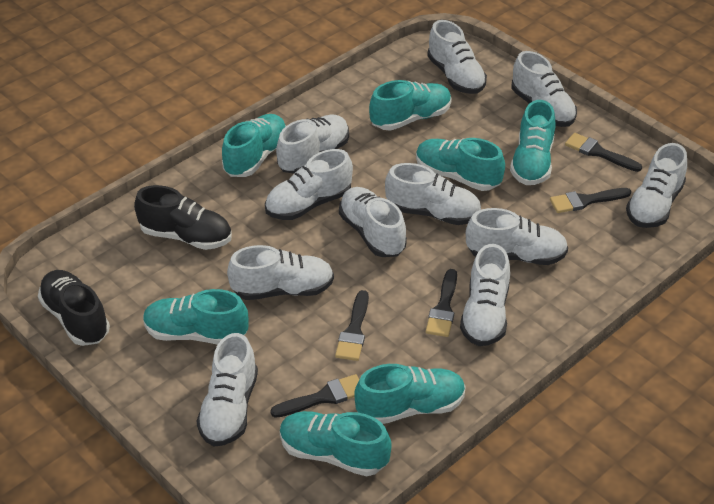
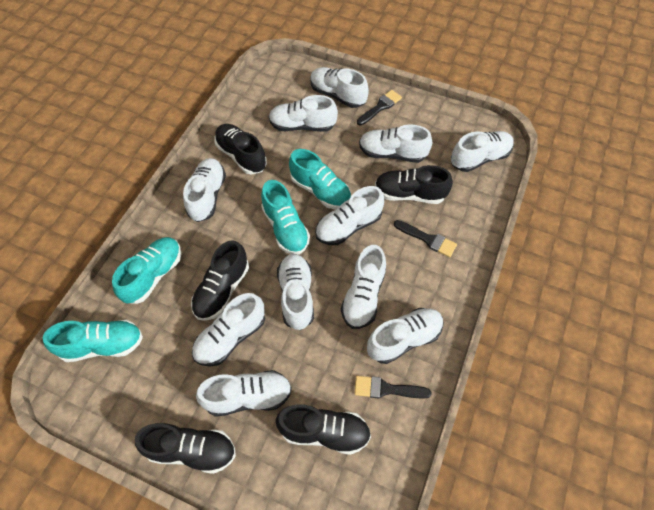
black brush: [270,374,359,418] [335,290,369,361] [426,269,457,337] [550,188,631,213] [565,133,642,172] = 5 -> [354,376,432,399] [357,90,402,125] [394,220,457,257] = 3
black shoe: [38,270,110,346] [134,185,232,250] = 2 -> [135,423,236,474] [191,240,249,321] [214,124,267,175] [276,405,371,455] [375,165,453,204] = 5
turquoise shoe: [143,289,249,345] [222,114,286,177] [280,411,392,476] [354,364,466,424] [369,80,452,131] [416,138,505,191] [510,100,555,185] = 7 -> [43,320,143,362] [112,237,181,304] [261,180,310,255] [289,149,351,209] = 4

